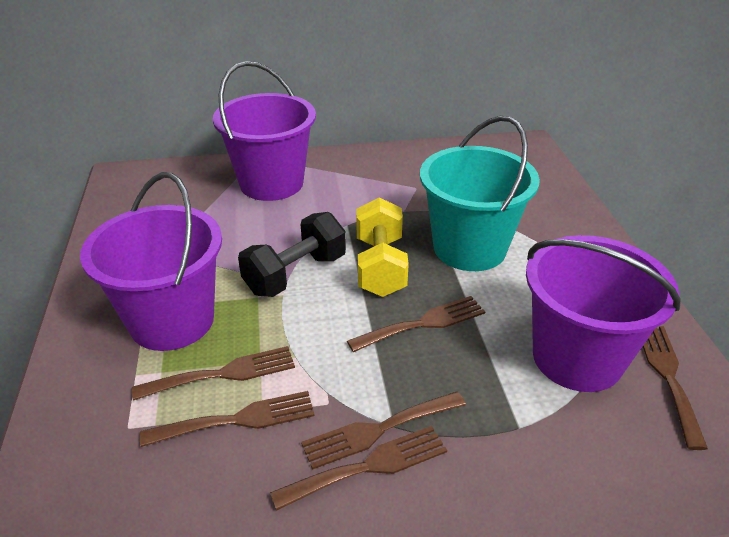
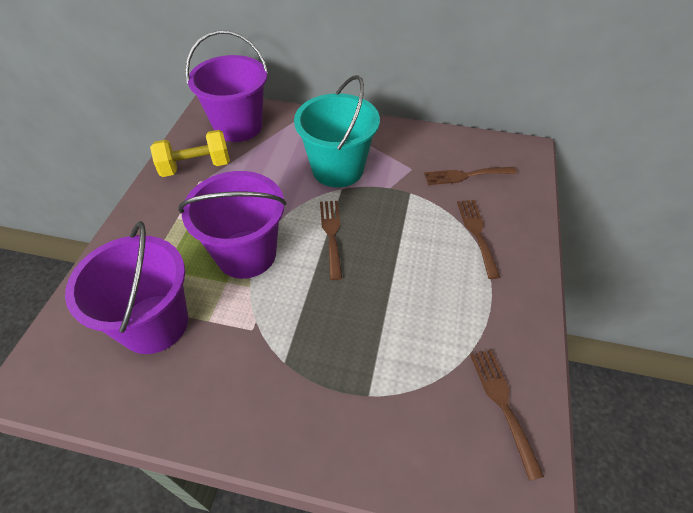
black dumbbell: [238,212,346,297] = 1 -> none = 0
brown fork: [132,346,295,401] [140,391,315,447] [270,426,447,511] [301,391,466,470] [347,296,485,352] [643,326,708,450] = 6 -> [320,201,342,280] [424,167,517,185] [457,200,500,279] [470,350,544,481] = 4

